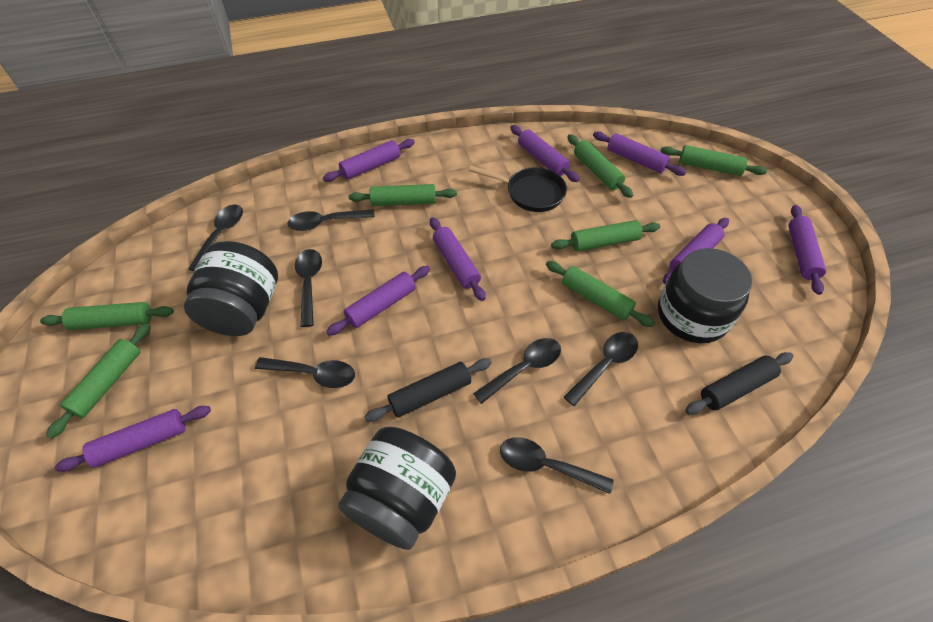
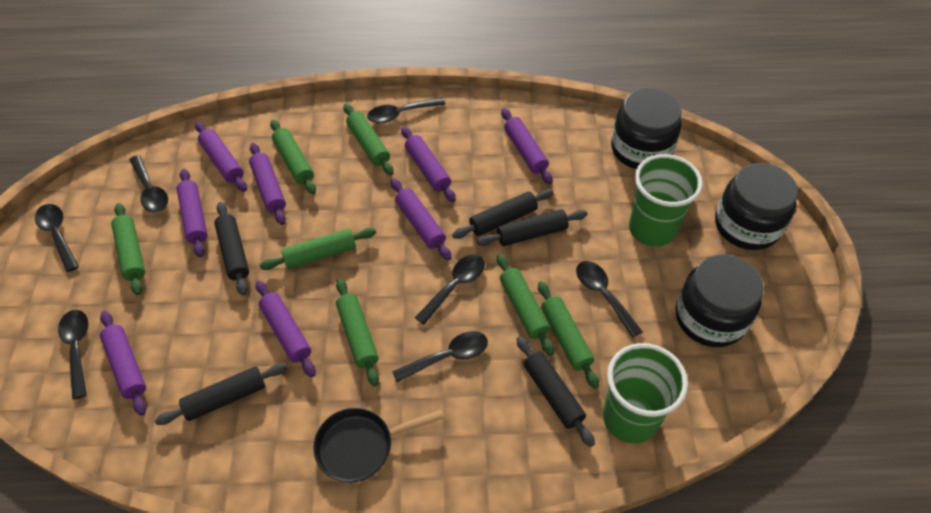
black rolling pin: [364,358,492,422] [685,352,793,415] = 2 -> [155,363,288,425] [214,202,249,295] [452,189,553,239] [477,209,587,246] [517,336,595,447] = 5
green cup: none = 0 -> [603,343,688,443] [629,154,703,247] = 2

